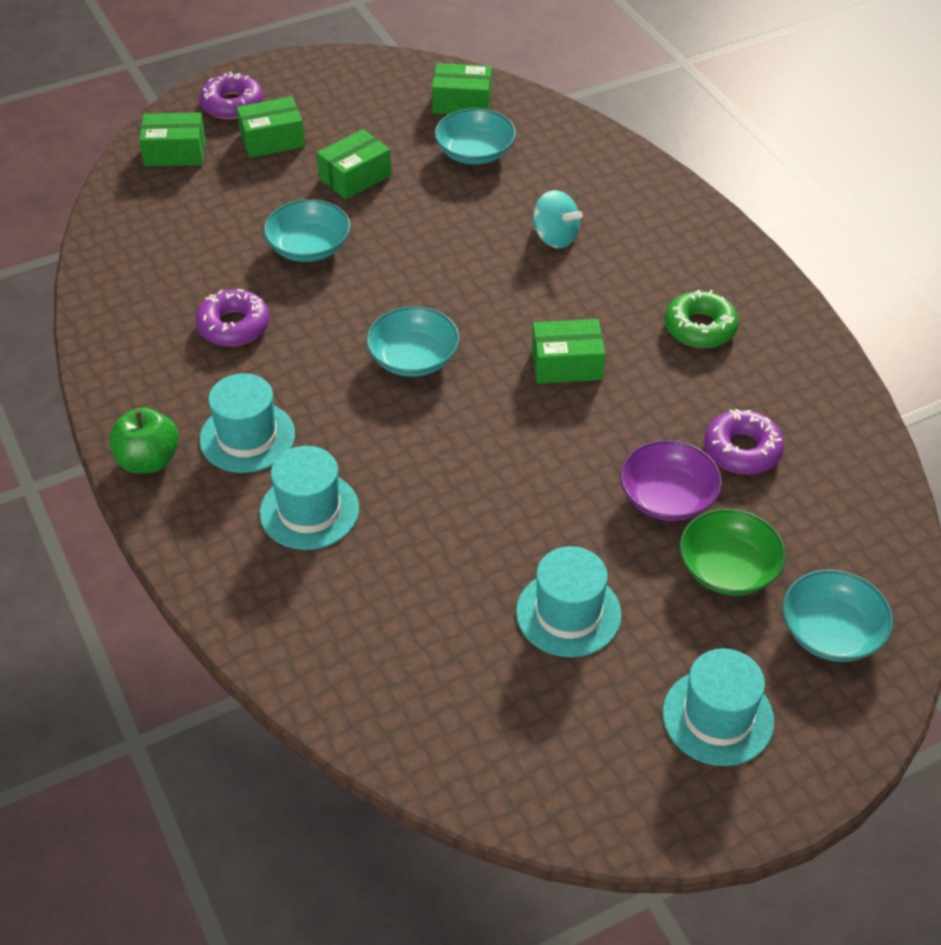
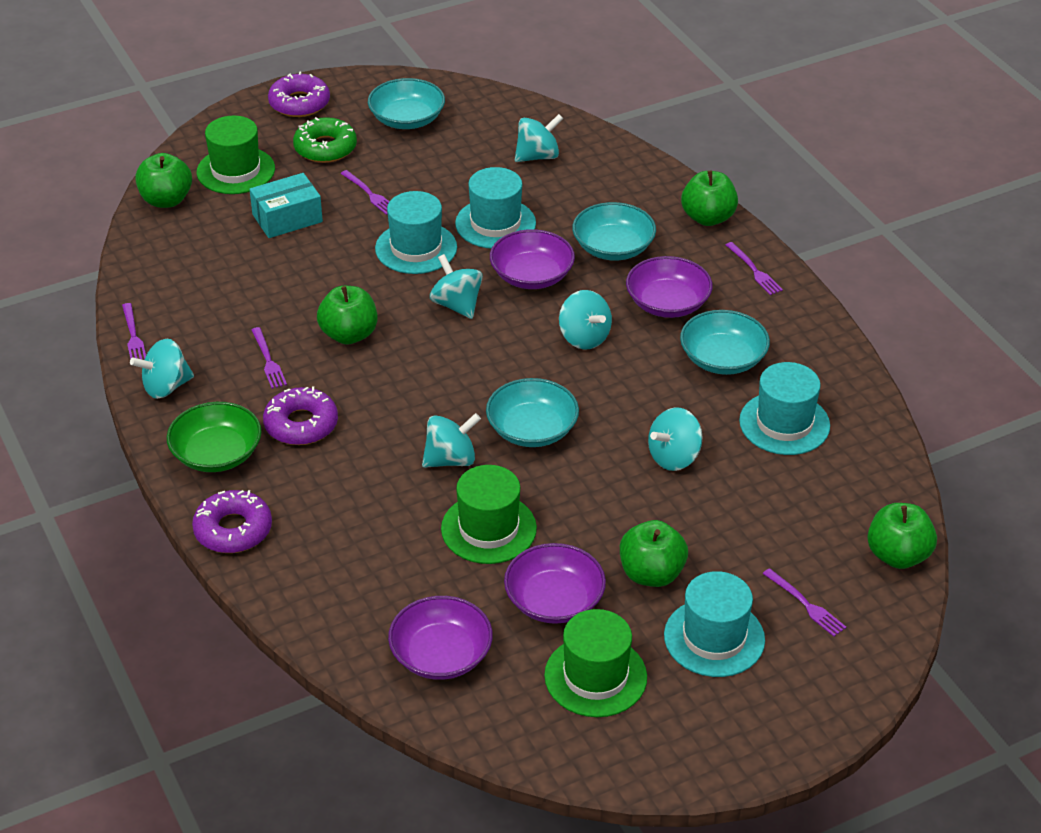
green apple: [109,407,179,474] = 1 -> [135,153,192,208] [317,286,378,345] [620,520,688,587] [681,171,738,226] [867,503,937,569] = 5
green box: [139,112,206,167] [237,96,305,158] [317,129,391,200] [432,63,492,114] [532,319,605,384] = 5 -> none = 0
green hat: none = 0 -> [197,116,275,194] [441,465,537,564] [544,609,647,717] = 3
purple bowl: [620,440,722,521] = 1 -> [388,596,493,680] [490,229,575,289] [504,543,606,624] [626,256,713,318] = 4
purple fork: none = 0 -> [122,303,146,360] [251,327,287,389] [340,170,389,215] [726,242,783,295] [763,568,846,637] = 5
turquoise box: none = 0 -> [250,173,323,238] = 1
turquoise spinning top: [533,190,583,249] = 1 -> [130,339,194,399] [422,413,481,468] [430,254,483,319] [515,114,564,162] [559,290,612,350] [648,408,702,471] = 6

